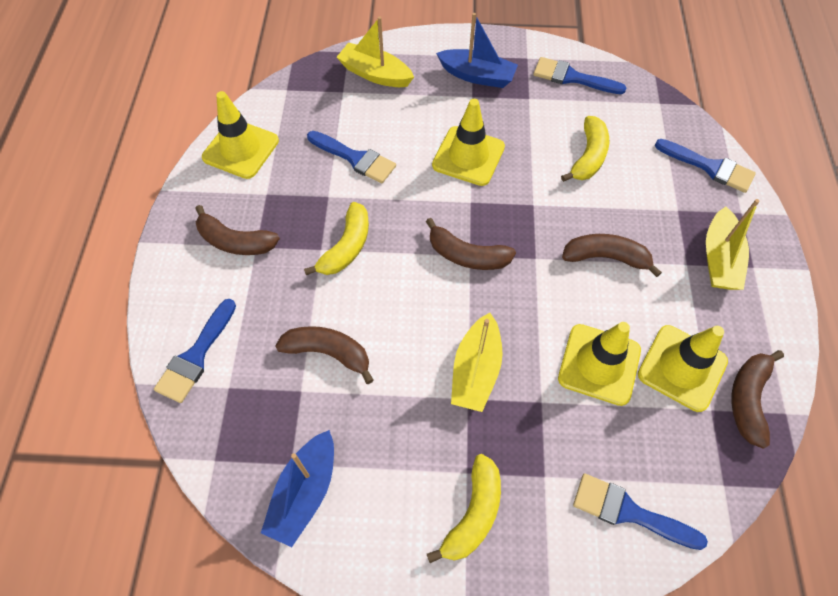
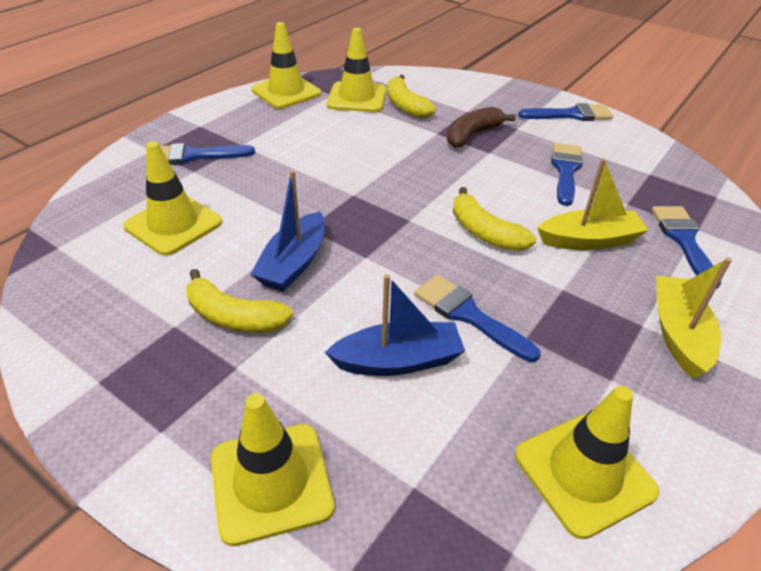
brown banana: [195,205,280,255] [275,326,374,384] [426,218,516,270] [562,234,662,277] [732,350,784,449] = 5 -> [447,107,516,148] = 1
yellow boat: [336,16,414,87] [451,313,502,412] [706,199,760,290] = 3 -> [537,158,649,250] [656,258,732,378] = 2
yellow traffic cone: [202,91,279,179] [432,99,505,186] [558,322,641,406] [638,325,728,412] = 4 -> [123,141,222,256] [211,394,334,546] [251,22,321,109] [327,28,386,112] [515,386,659,539] = 5

